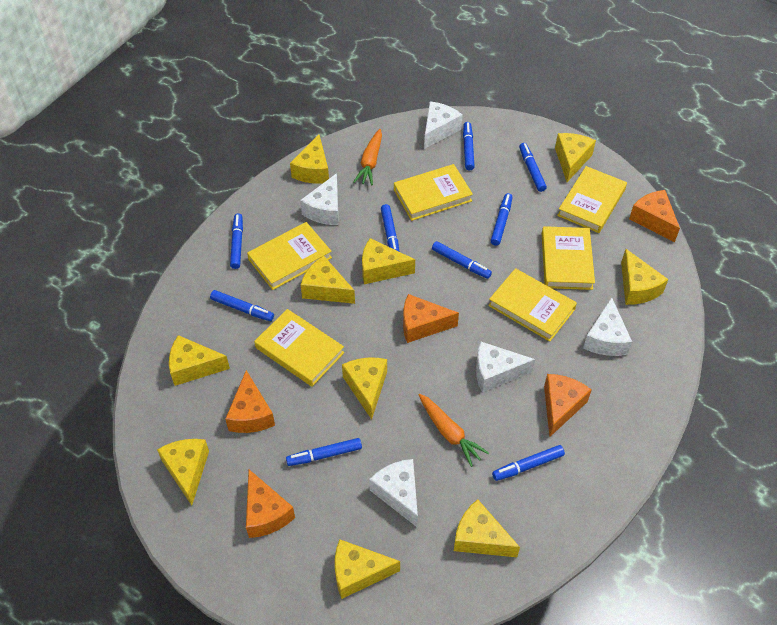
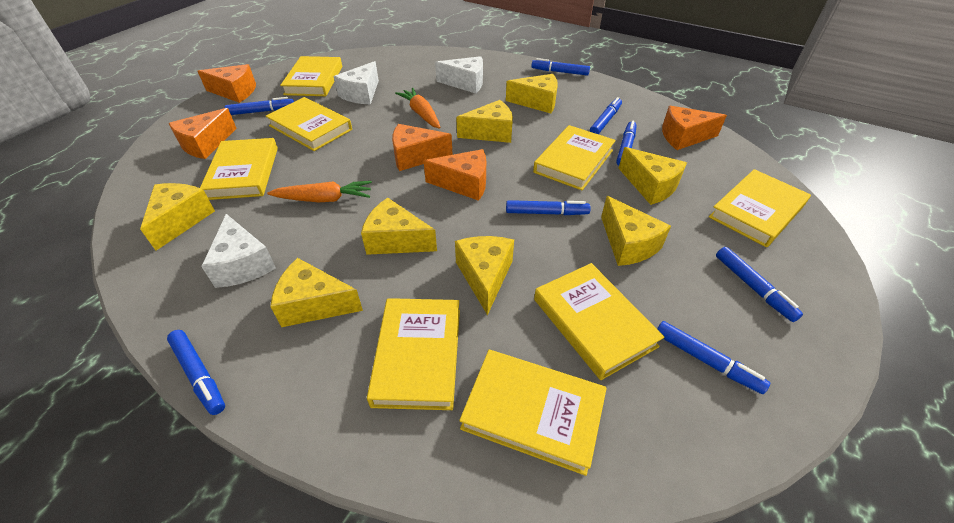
blue marker: [210,290,274,321] [230,214,243,269] [286,438,362,466] [381,204,399,251] [432,241,492,279] [463,122,475,170] [491,193,513,246] [492,445,565,481] [519,143,547,192] = 9 -> [167,330,225,415] [225,97,294,115] [506,200,591,215] [531,58,590,76] [590,97,622,134] [616,121,637,166] [657,321,770,394] [716,247,803,322] = 8
white cheese: [300,173,339,225] [369,459,418,527] [424,101,463,149] [476,342,535,392] [583,298,632,356] = 5 -> [201,214,276,288] [334,61,379,104] [435,56,483,94] = 3
yellow book: [247,222,332,290] [254,309,344,386] [394,164,473,221] [488,268,577,342] [542,226,595,290] [557,166,627,233] = 6 -> [200,138,278,200] [266,97,352,151] [280,56,342,96] [367,298,460,410] [459,350,607,476] [533,125,616,190] [534,263,664,380] [709,169,811,247] = 8
yellow cheese: [157,439,209,505] [169,335,230,386] [290,134,329,184] [301,256,355,304] [335,539,400,599] [342,358,387,420] [362,238,415,284] [454,499,520,557] [555,133,596,182] [621,249,668,305] = 10 -> [140,183,215,250] [270,258,363,327] [361,198,437,255] [455,236,514,315] [456,100,513,143] [506,74,558,113] [601,196,671,266] [618,147,687,205] = 8

